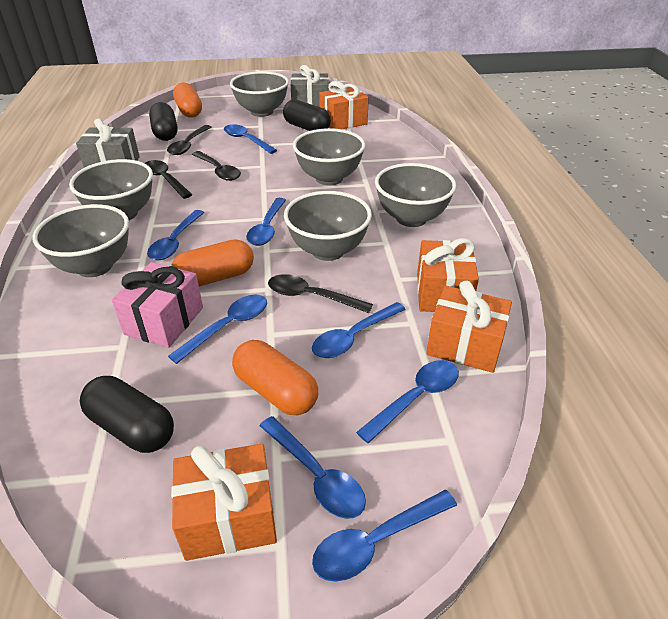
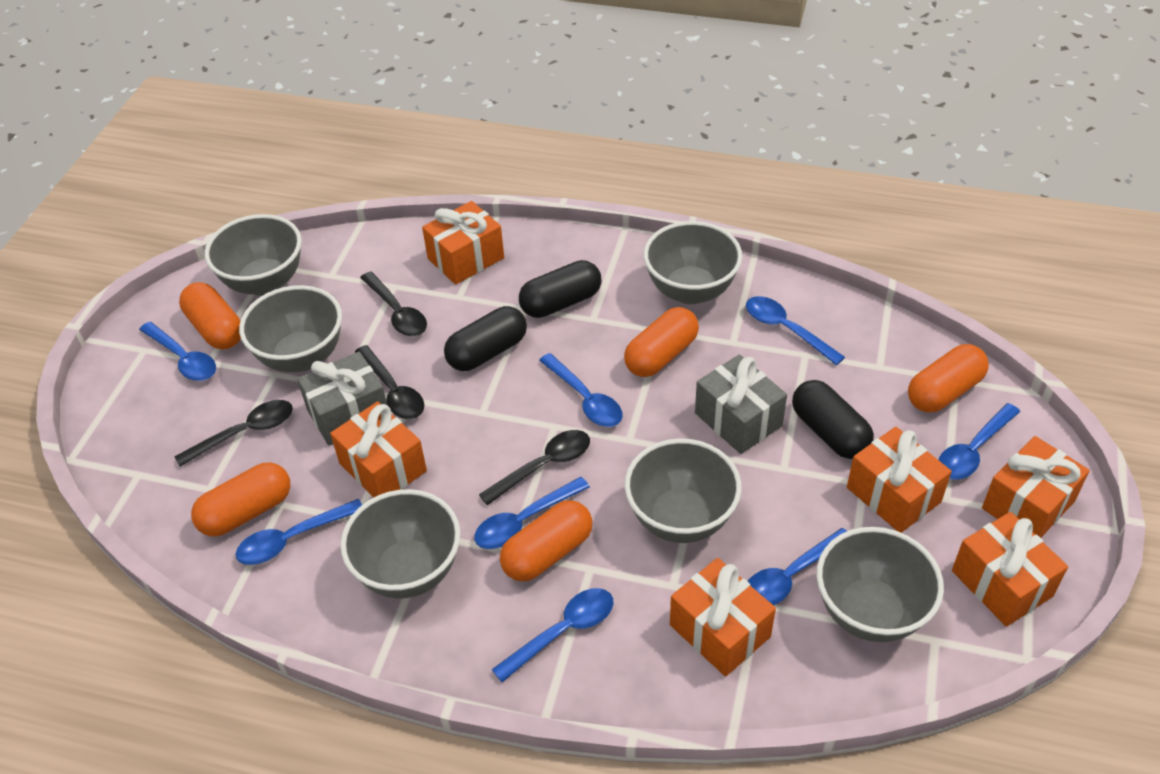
orange capsule: [171,239,254,287] [173,83,202,118] [232,340,318,415] = 3 -> [179,282,241,350] [191,463,290,537] [500,500,593,582] [624,307,699,377] [908,344,989,412] = 5
orange gift: [171,444,277,561] [319,81,369,129] [417,238,479,312] [426,281,512,373] = 4 -> [330,402,427,497] [422,201,504,285] [670,558,776,677] [847,427,952,533] [952,512,1068,627] [982,436,1090,538] = 6
pink gift: [112,262,203,348] = 1 -> none = 0

